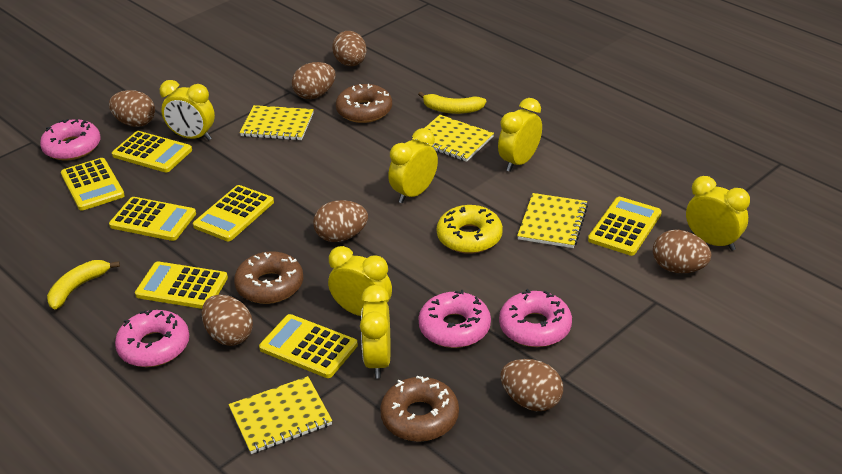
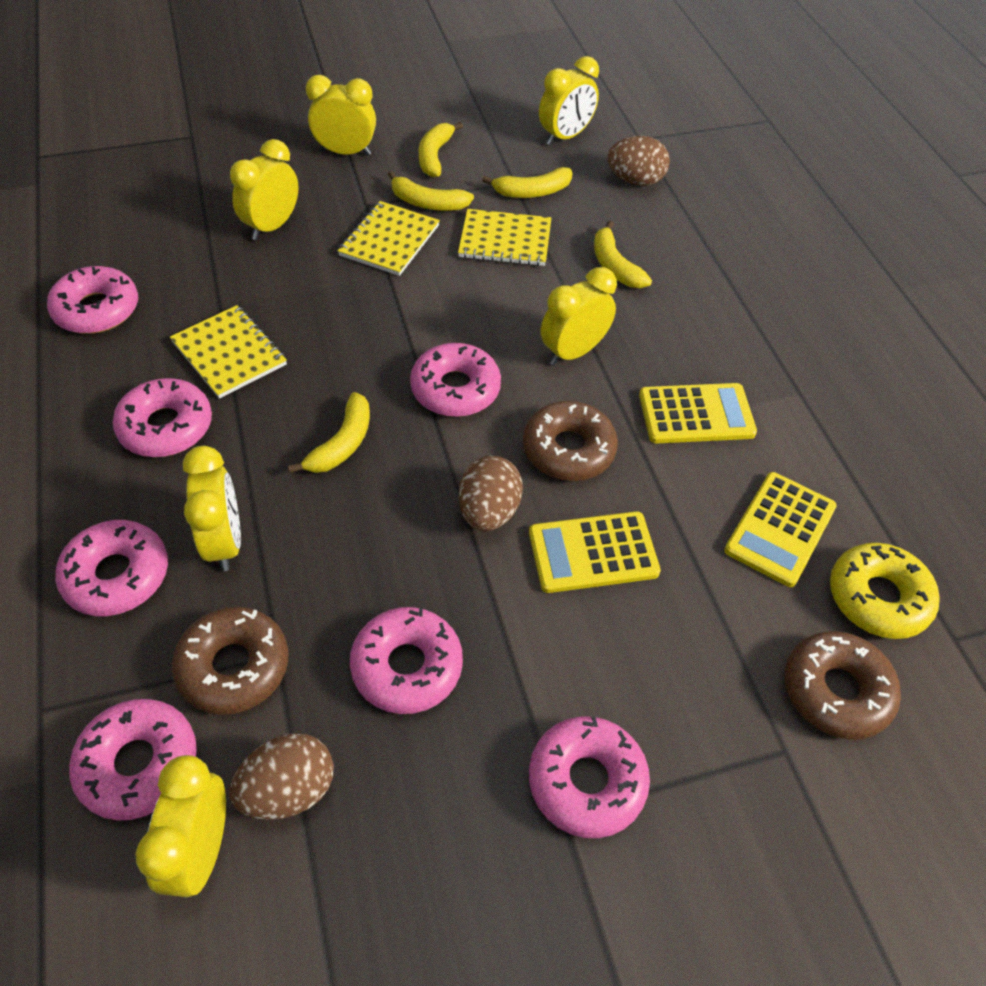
brown egg: [109,90,155,127] [202,295,253,346] [292,62,335,99] [313,200,368,242] [332,31,367,66] [500,359,563,411] [653,230,711,273] = 7 -> [229,733,334,820] [458,456,523,531] [607,136,670,186] = 3
pink donut: [40,119,101,160] [115,310,189,367] [418,290,491,348] [499,289,572,347] = 4 -> [47,266,138,334] [55,520,168,616] [69,699,197,821] [113,378,212,457] [350,607,463,714] [410,343,501,417] [529,716,650,838] = 7
yellow banana: [47,260,120,310] [418,92,487,114] = 2 -> [288,392,370,473] [388,171,474,211] [419,122,463,177] [482,167,572,198] [594,221,652,288] = 5
yellow calculator: [61,158,125,211] [109,197,196,241] [112,131,192,172] [135,261,228,309] [193,185,274,241] [259,314,358,378] [588,197,662,256] = 7 -> [529,511,661,593] [639,383,757,444] [724,472,837,587] = 3
yellow notebook: [229,376,332,454] [240,105,314,140] [412,115,494,162] [517,193,588,248] = 4 -> [170,305,287,399] [338,201,440,276] [458,209,551,266] = 3

